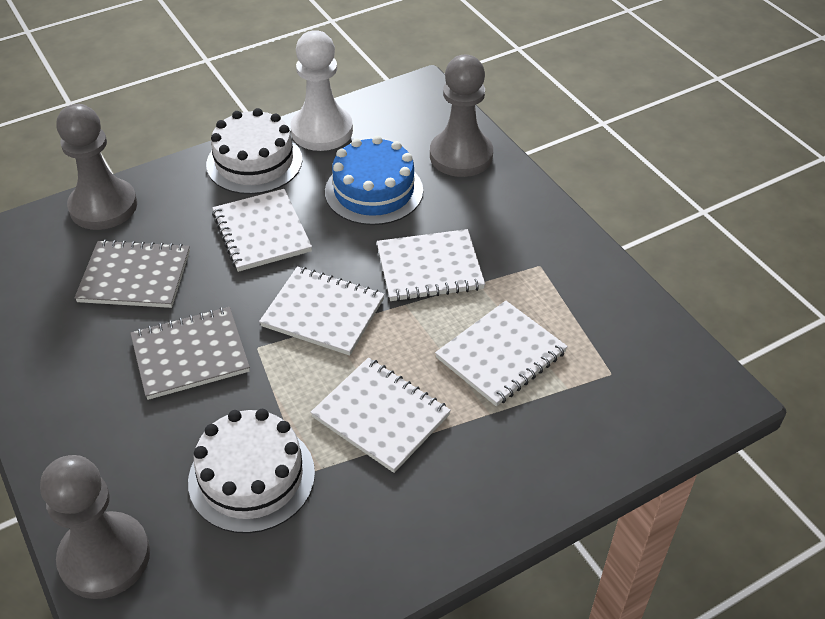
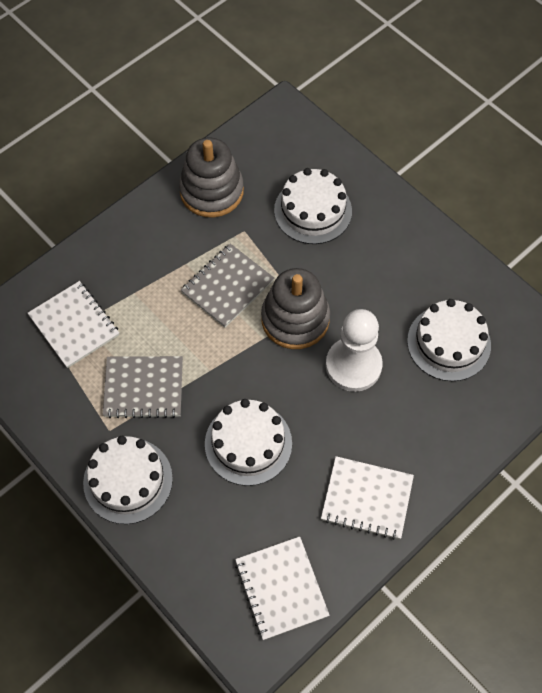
blue cake: [325,136,423,225] = 1 -> none = 0
grey pawn: [40,455,150,599] [57,104,137,230] [430,55,493,177] = 3 -> none = 0
grey stacking toy: none = 0 -> [179,138,244,218] [261,268,330,349] = 2
white cake: [188,409,315,533] [206,108,302,194] = 2 -> [83,436,173,524] [205,399,292,486] [274,168,352,244] [407,299,491,381] = 4
white notebook: [212,189,312,272] [259,266,385,356] [310,358,451,473] [377,229,485,302] [435,301,568,407] = 5 -> [28,281,119,368] [235,536,330,640] [321,456,414,540] = 3

